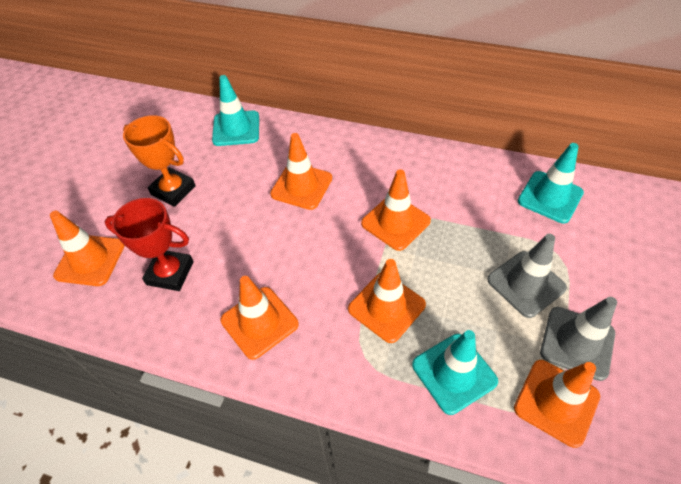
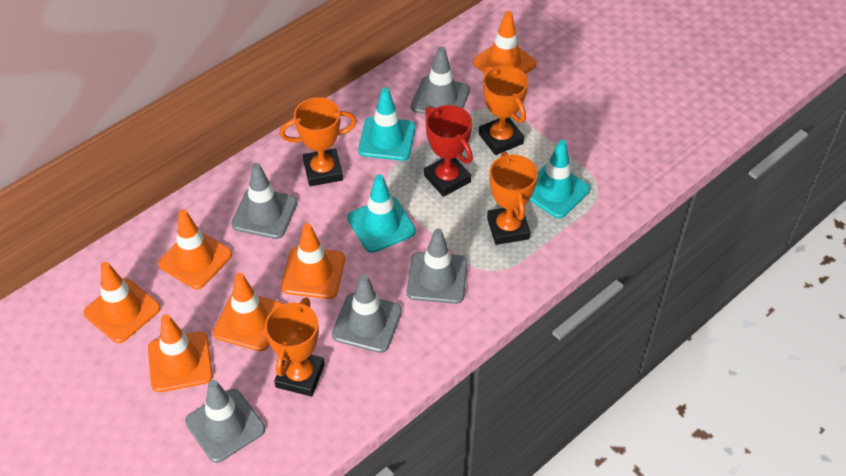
grey traffic cone: [487,234,567,318] [540,297,617,381] = 2 -> [185,380,265,463] [231,163,297,239] [332,274,402,353] [407,229,468,304] [411,47,470,114] = 5
orange trophy: [123,115,196,207] = 1 -> [265,297,325,397] [280,97,357,186] [479,65,528,155] [487,152,538,245] = 4

